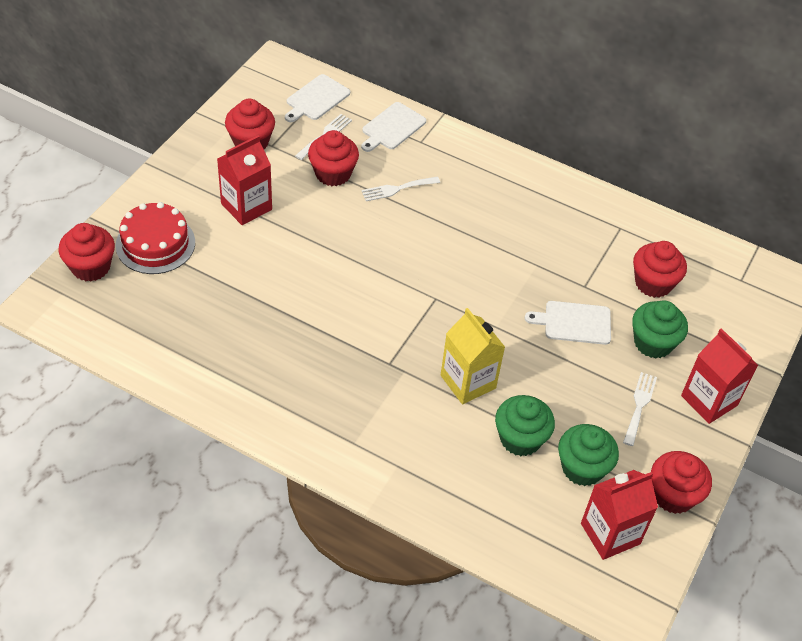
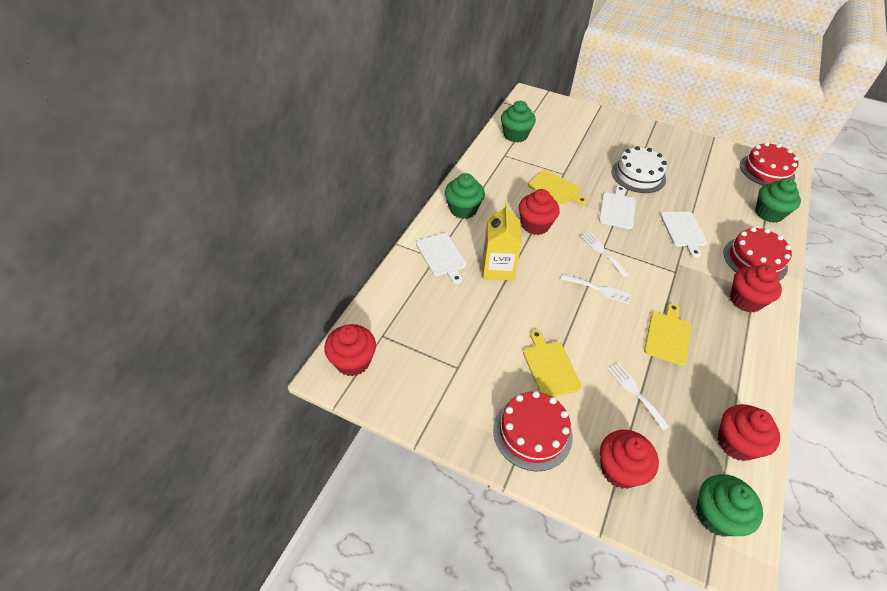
green cupcake: [495,395,555,456] [558,424,619,486] [632,300,688,359] = 3 -> [445,173,485,219] [501,101,536,142] [696,474,763,537] [755,178,801,223] = 4
red cake: [115,202,195,274] = 1 -> [493,391,573,471] [723,227,792,281] [740,142,799,186] = 3
red carton: [217,135,272,225] [581,470,658,560] [681,328,758,424] = 3 -> none = 0
white cake: none = 0 -> [611,146,667,193] = 1
yellow cutting board: none = 0 -> [523,330,582,397] [528,170,587,205] [644,303,692,366] = 3

